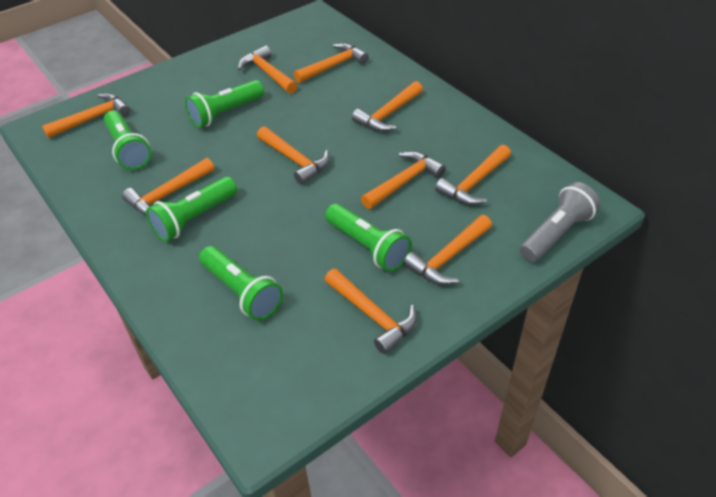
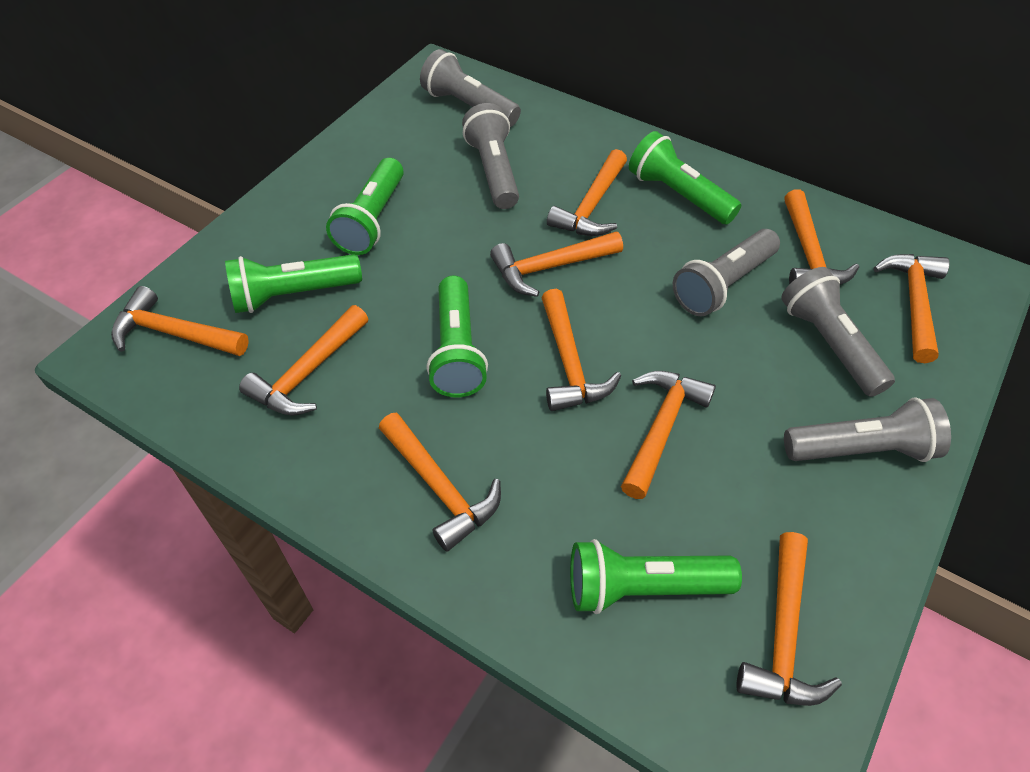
grey flashlight: [519,182,600,262] = 1 -> [420,49,521,127] [462,103,519,209] [673,229,780,316] [781,267,895,397] [784,397,951,462] = 5

